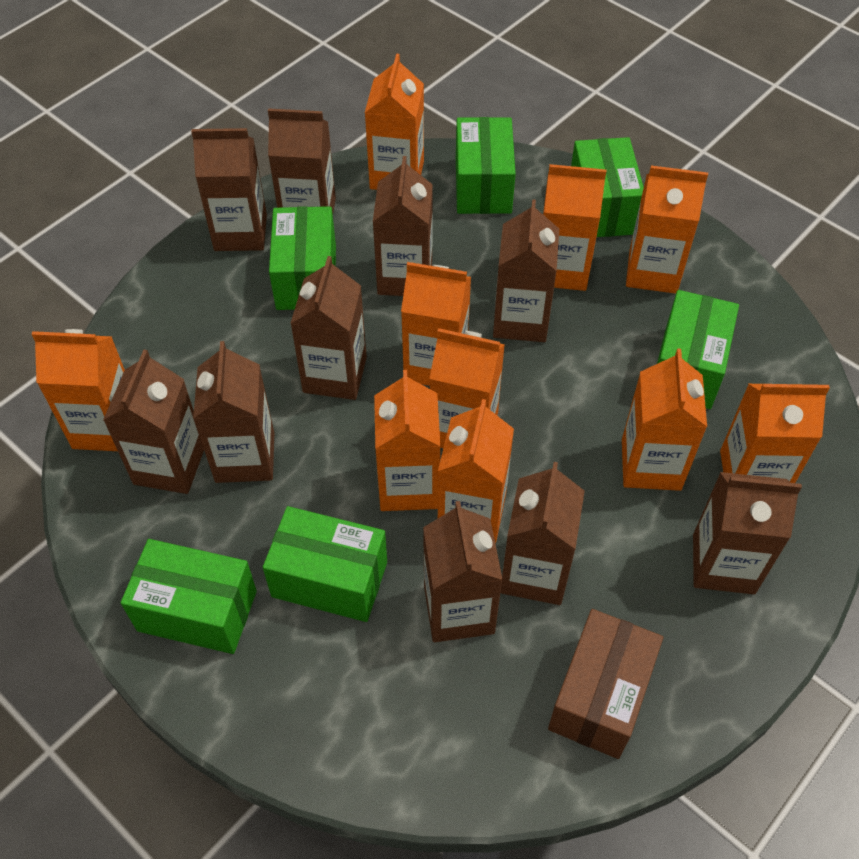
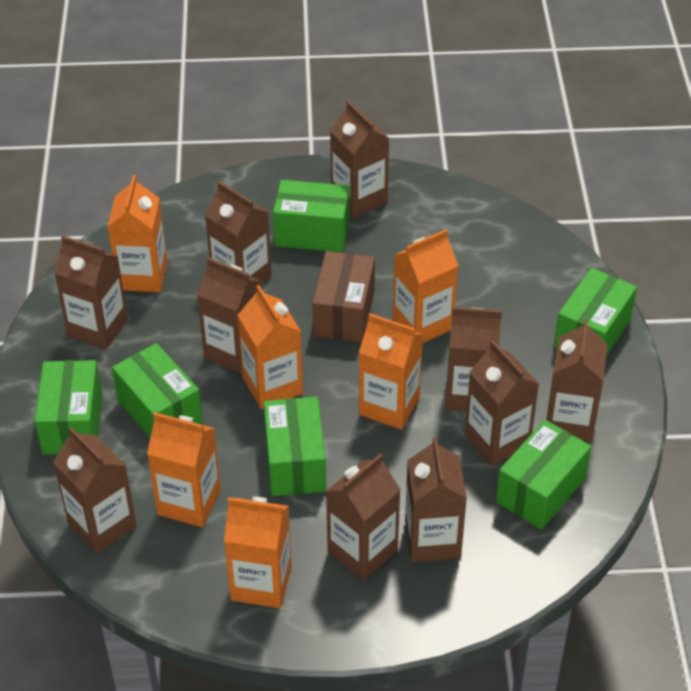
orange carton: [32,329,125,451] [365,53,424,190] [374,370,440,511] [401,262,471,386] [429,328,505,448] [438,399,514,543] [543,164,606,291] [622,349,707,491] [626,165,708,294] [720,384,830,483] = 10 -> [107,175,167,292] [147,412,221,527] [224,497,292,608] [237,285,303,409] [359,313,423,430] [393,229,458,343] = 6

